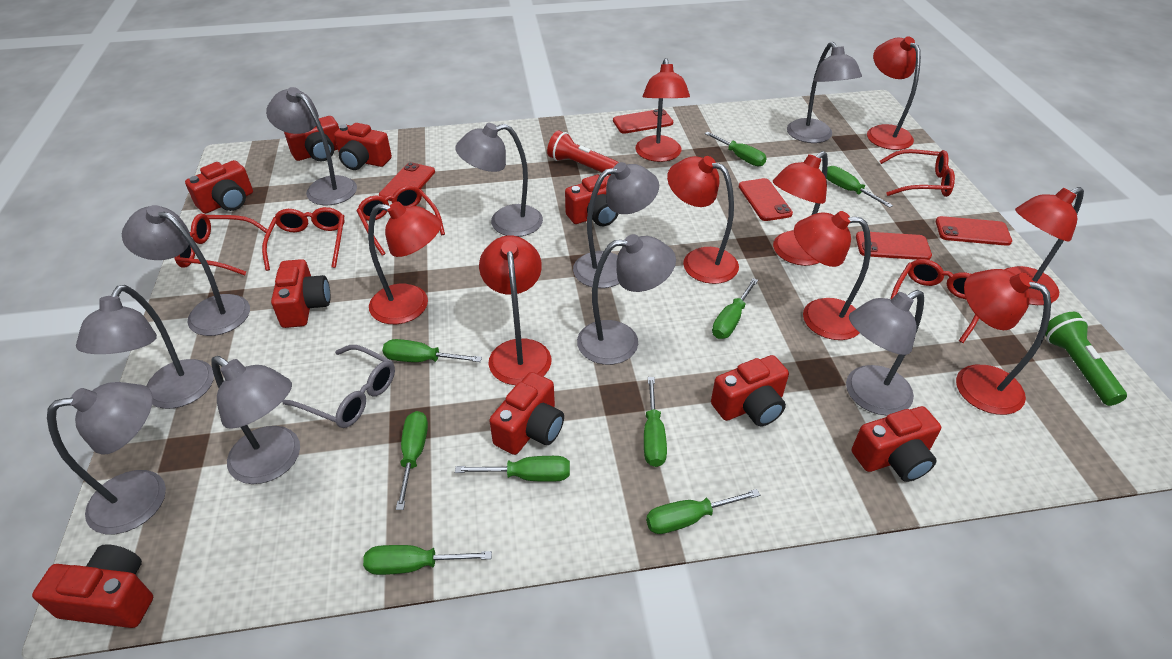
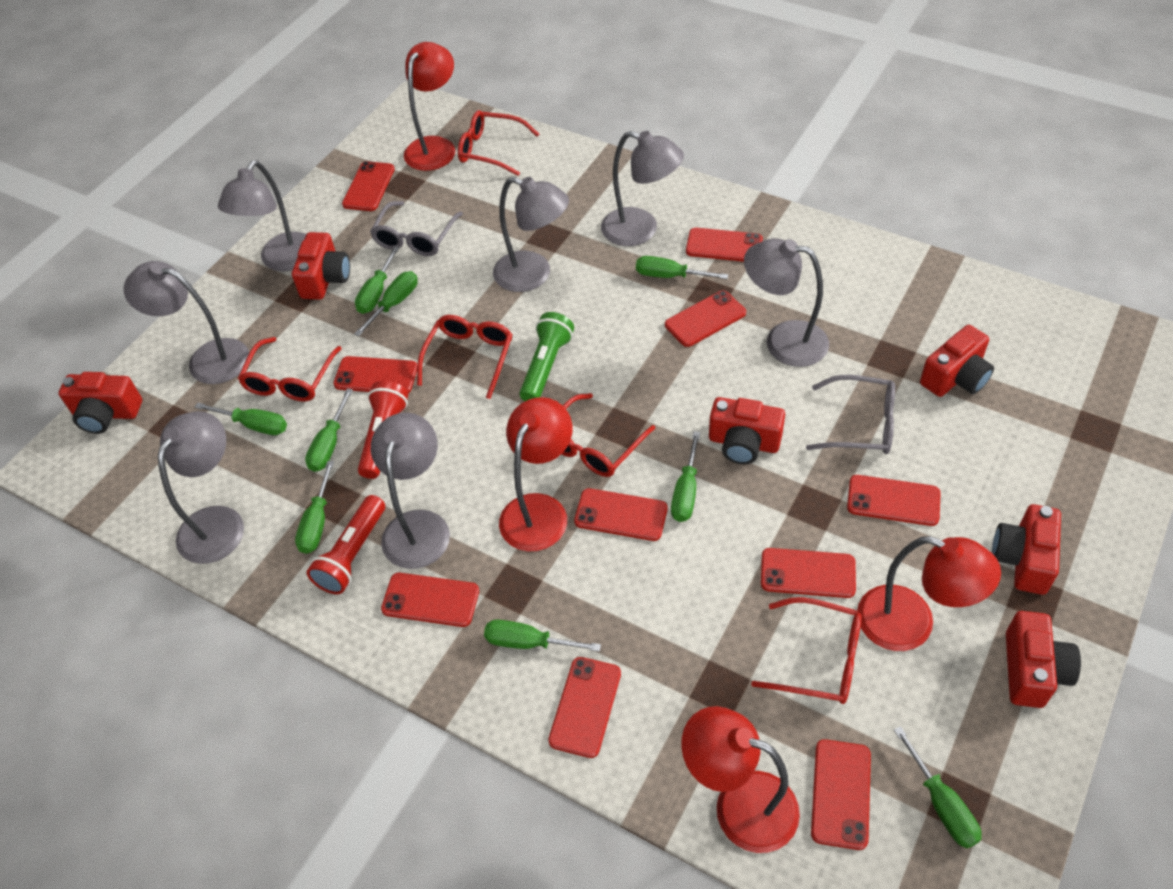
grey glasses: [282,345,395,428] = 1 -> [370,201,463,256] [806,375,895,454] = 2
grey lamp: [47,382,166,534] [76,285,214,409] [122,205,250,336] [211,356,300,484] [266,87,357,205] [455,123,543,237] [573,162,659,288] [577,234,676,365] [787,42,862,143] [846,290,924,415] = 10 -> [123,261,249,384] [158,411,244,564] [218,160,306,271] [371,413,450,569] [493,177,569,292] [601,131,684,246] [744,238,829,367] = 7
red camera: [32,544,153,628] [185,160,253,214] [271,259,330,328] [284,116,339,161] [334,123,392,170] [489,372,564,455] [565,175,618,226] [711,355,789,426] [852,406,941,482] = 9 -> [58,372,142,434] [292,232,350,300] [709,397,785,464] [920,325,994,397] [992,504,1061,595] [1006,611,1081,708] = 6
red flashlight: [547,130,619,175] = 1 -> [307,495,385,594] [358,381,409,479] = 2
red lamp: [368,201,442,324] [479,236,551,385] [635,58,690,162] [667,156,739,284] [773,151,828,266] [794,211,871,340] [867,36,921,150] [956,269,1051,415] [1004,187,1084,305] = 9 -> [404,42,455,171] [499,397,572,551] [681,706,800,853] [857,536,1001,651] = 4
red phone: [379,162,435,201] [613,109,673,134] [739,178,793,221] [856,231,932,260] [936,216,1012,246] = 5 -> [333,356,417,393] [342,161,395,211] [381,573,479,627] [548,657,621,758] [574,488,668,541] [665,290,746,347] [686,228,763,262] [761,548,856,598] [811,739,871,850] [847,475,941,526] = 10

